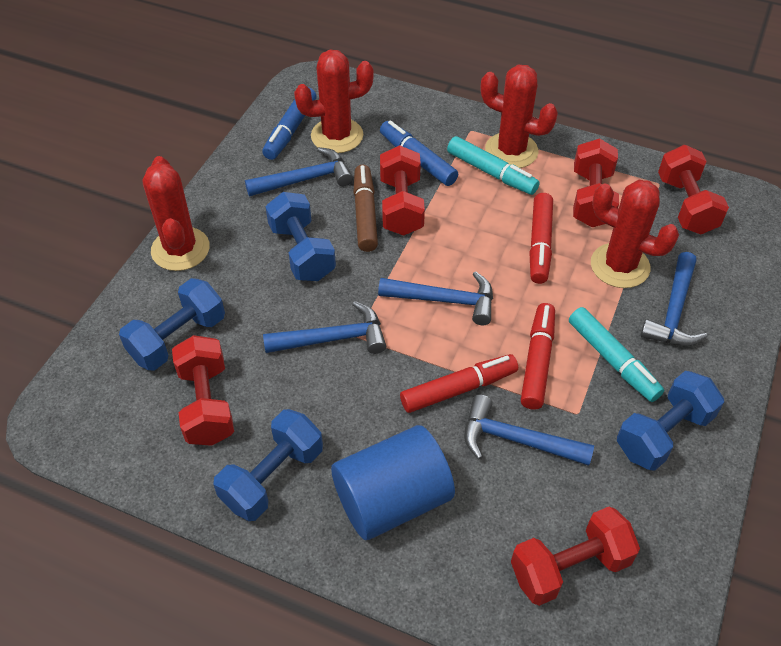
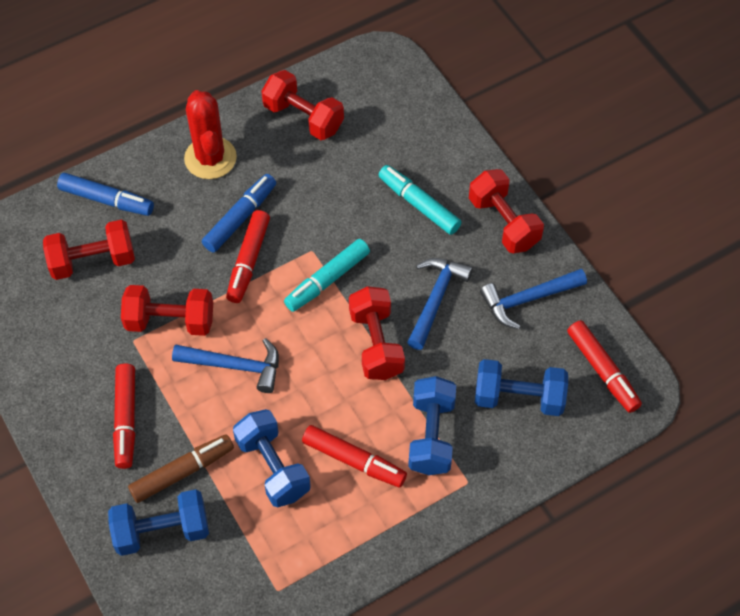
blue cylinder: [331,425,455,540] = 1 -> none = 0
blue hammer: [245,147,353,197] [263,301,386,354] [378,271,493,325] [464,395,594,466] [640,252,707,346] = 5 -> [172,338,279,393] [407,258,473,350] [480,269,587,329] = 3
red cactus: [143,156,210,271] [294,50,374,153] [481,65,558,168] [591,180,679,288] = 4 -> [184,90,237,179] = 1
red marker: [400,354,518,413] [521,303,555,410] [529,193,553,284] = 3 -> [113,364,135,469] [226,210,270,303] [302,425,407,488] [567,320,642,413] = 4

